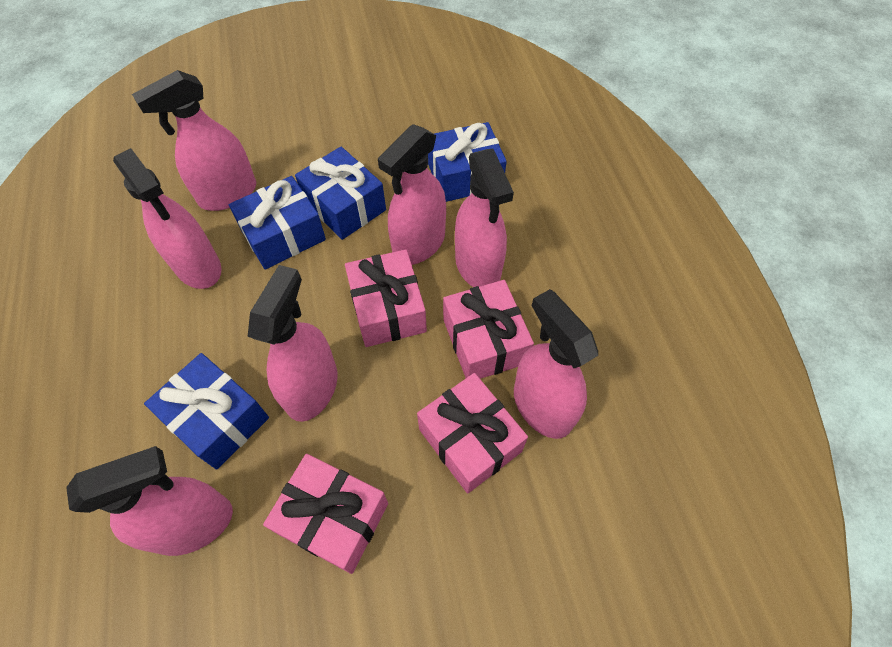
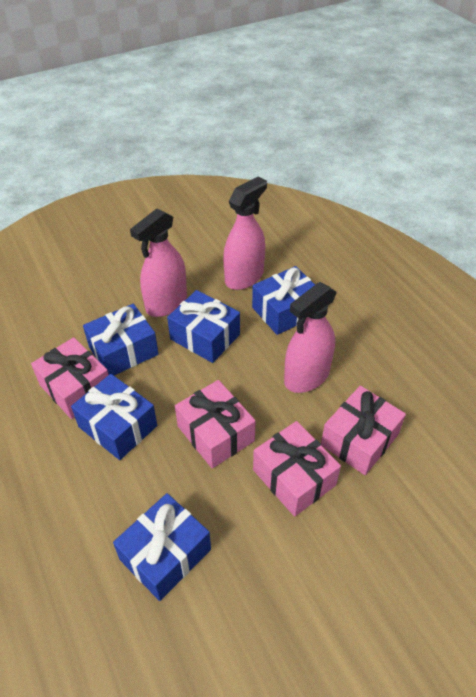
blue gift: [144,353,269,470] [229,176,326,269] [295,147,386,240] [428,122,507,202] = 4 -> [71,374,157,460] [83,304,159,375] [113,493,211,601] [167,290,240,363] [252,266,315,335] = 5
pink spray bottle: [66,446,233,556] [113,148,221,289] [132,70,256,211] [248,265,337,422] [378,124,446,265] [455,148,514,287] [514,289,598,439] = 7 -> [130,209,187,317] [223,176,267,290] [284,282,337,393] = 3

